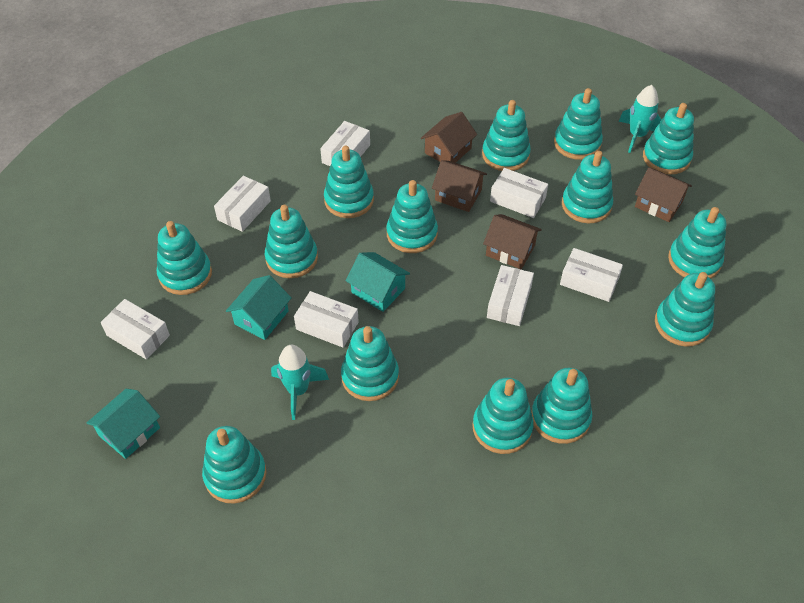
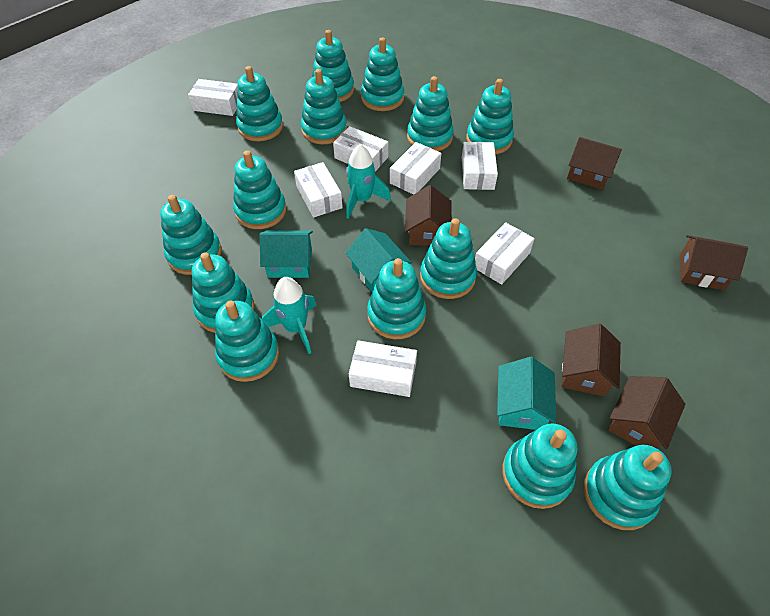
brown house: [421,112,477,163] [432,160,487,212] [483,214,542,269] [635,168,692,222] = 4 -> [405,185,452,246] [561,324,621,397] [567,137,622,190] [608,376,685,449] [680,235,748,290] = 5

